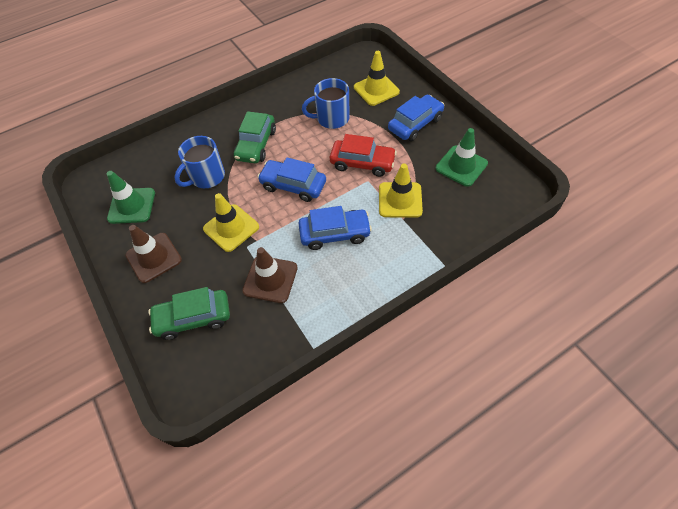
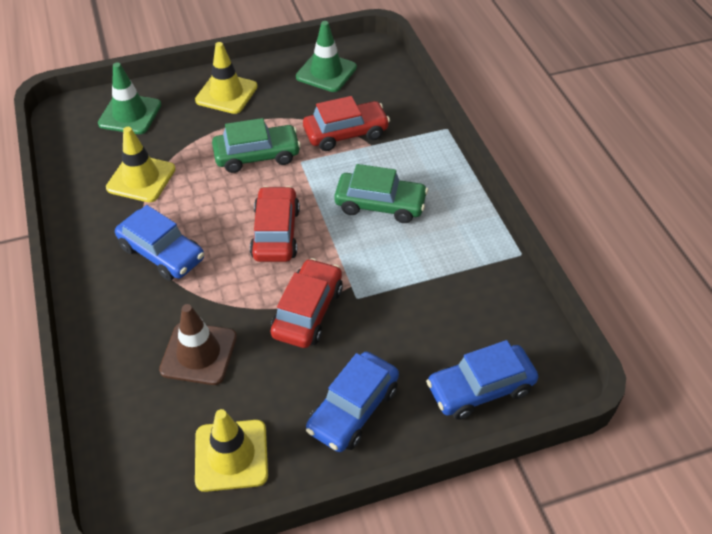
blue mug: [174,136,225,188] [302,78,349,129] = 2 -> none = 0
brown traffic cone: [126,225,182,283] [242,247,298,303] = 2 -> [159,304,237,385] = 1
red car: [330,134,397,177] = 1 -> [250,186,300,262] [270,258,343,348] [303,96,390,151] = 3

